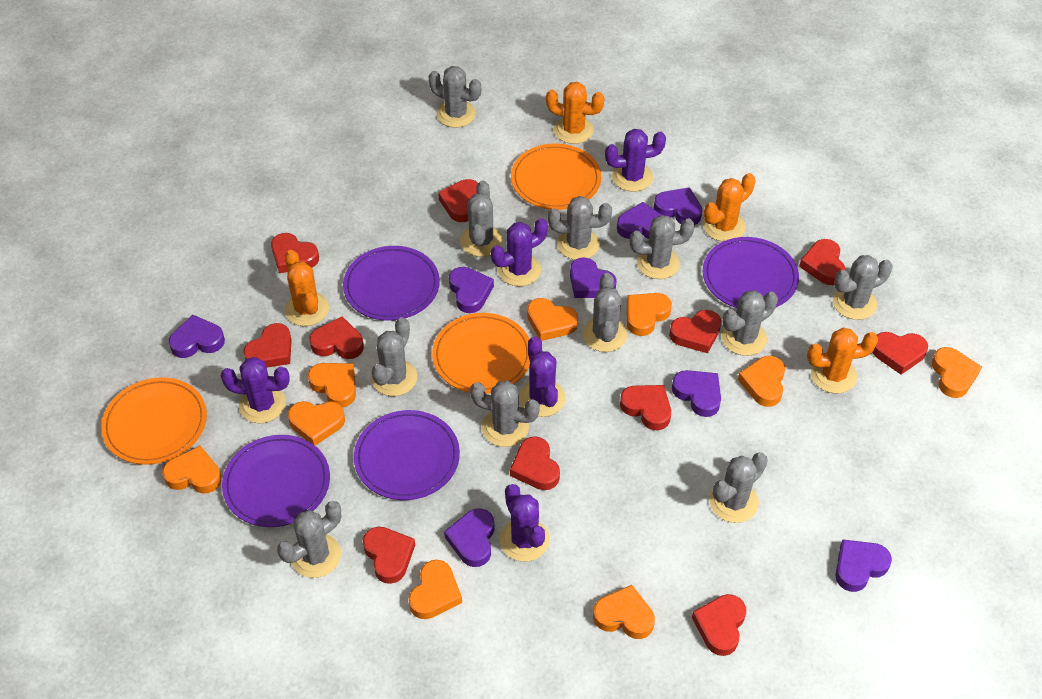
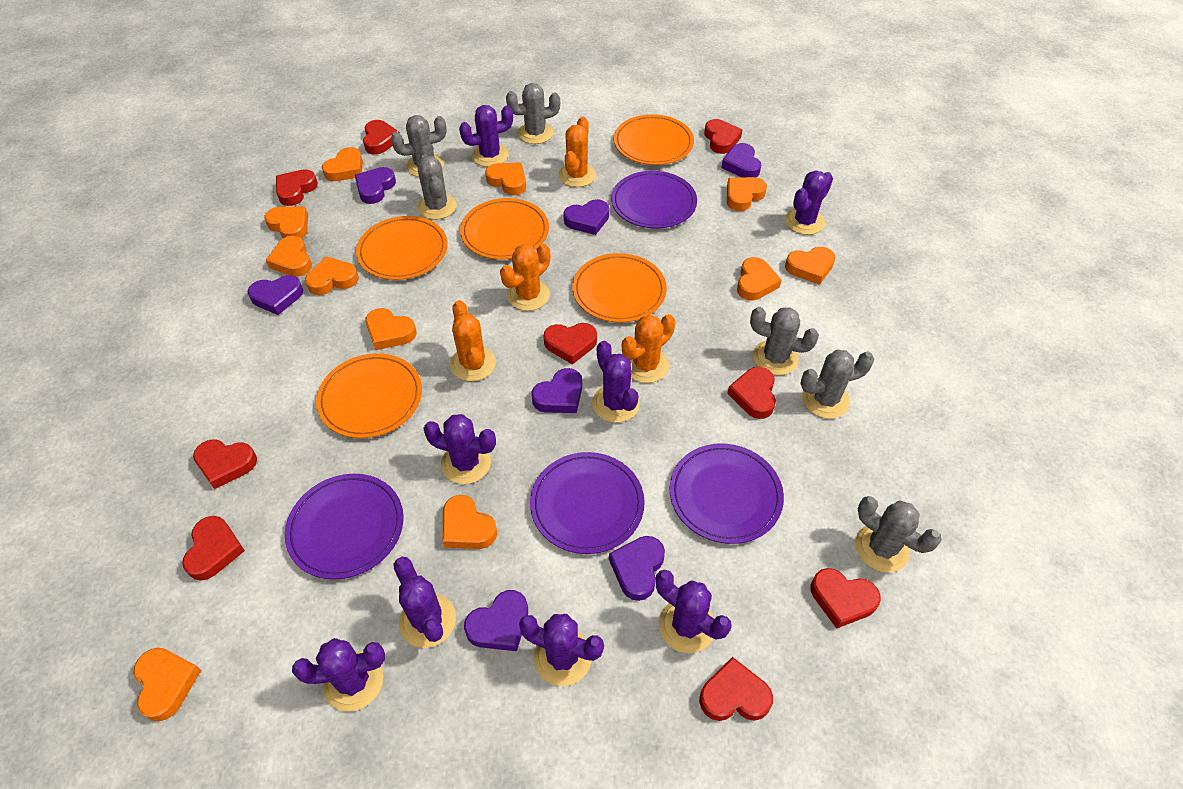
grey cactus: [277,501,341,578] [371,317,417,396] [428,66,481,128] [460,181,503,257] [470,381,540,447] [548,196,612,260] [582,273,628,352] [630,215,695,279] [710,452,768,523] [722,290,778,356] [833,255,893,320] = 11 -> [391,115,447,177] [417,154,457,220] [506,83,560,144] [750,307,819,375] [800,350,874,419] [855,496,942,572] = 6
orange heart: [162,446,222,494] [288,401,345,446] [308,363,356,407] [408,560,462,619] [527,298,578,341] [593,585,655,639] [627,293,672,336] [738,356,785,407] [932,347,982,398] = 9 -> [133,648,201,721] [264,207,308,239] [266,236,312,277] [305,256,358,295] [322,147,363,181] [365,308,416,350] [443,495,497,549] [485,162,526,195] [727,177,767,211] [737,257,782,301] [785,247,836,285] = 11
orange plate: [101,377,207,465] [432,313,530,394] [511,143,601,210] = 3 -> [316,353,422,438] [356,216,448,280] [460,198,549,260] [572,253,667,323] [614,114,694,165] = 5
purple cactus: [221,357,290,423] [491,218,548,286] [500,484,550,562] [519,337,565,417] [605,129,666,192] = 5 -> [292,638,385,712] [394,557,456,648] [423,414,496,484] [459,105,513,167] [519,614,604,686] [592,341,640,423] [656,570,732,653] [785,170,833,235] = 8
purple heart: [169,315,225,358] [444,508,495,567] [449,267,494,313] [570,257,617,298] [617,202,662,239] [654,187,702,225] [672,370,721,417] [835,540,892,592] = 8 -> [248,275,303,315] [355,167,396,204] [464,590,528,651] [532,368,582,413] [563,199,609,235] [609,536,665,601] [721,143,761,177] = 7
red heart: [243,323,292,368] [271,233,319,273] [309,316,364,359] [363,526,415,584] [438,179,478,222] [510,436,560,490] [620,385,671,430] [669,310,721,353] [692,594,746,656] [799,239,845,285] [872,332,928,375] = 11 -> [182,516,245,581] [193,439,257,489] [276,169,318,206] [363,120,400,155] [544,323,597,365] [699,657,773,721] [704,119,742,154] [727,367,776,419] [811,568,881,629] = 9

